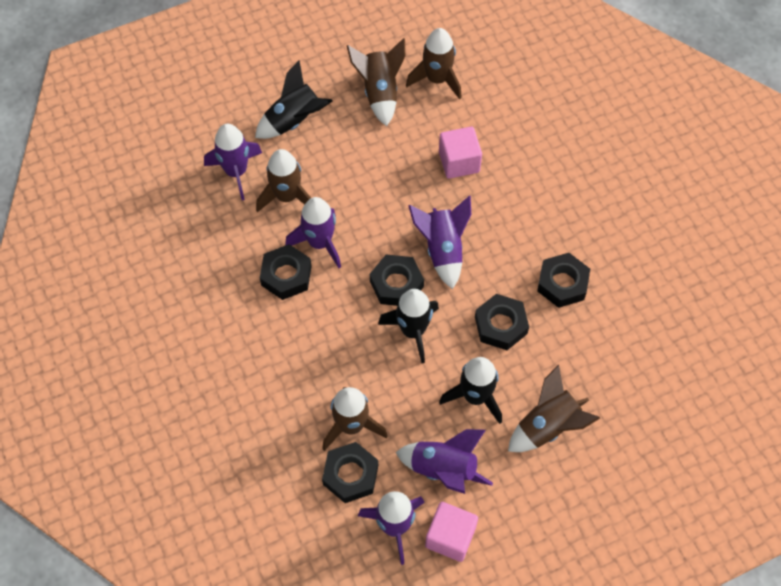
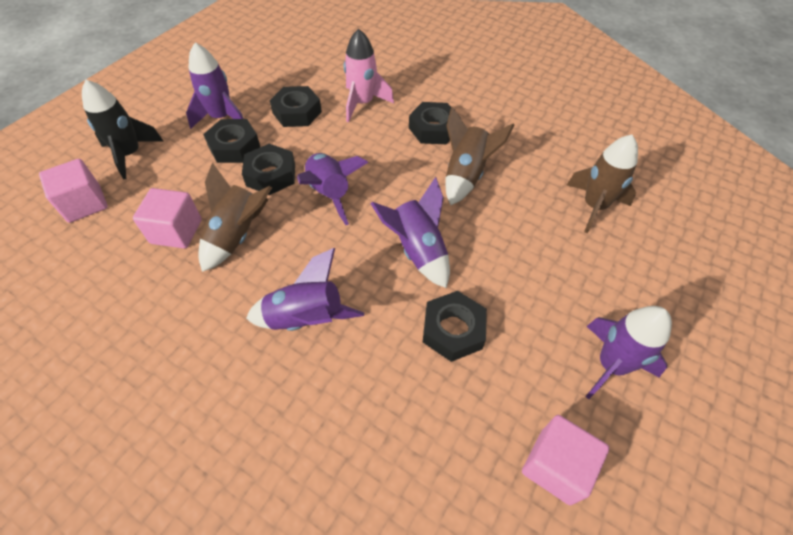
black rocket: [255,61,333,139] [378,289,439,363] [439,357,502,424] = 3 -> [82,80,163,179] = 1
brown rocket: [256,149,311,212] [322,387,388,451] [347,38,405,126] [406,28,462,99] [508,365,600,452] = 5 -> [198,162,272,272] [446,107,515,205] [567,135,638,233] = 3
pink cube: [425,502,478,562] [439,127,482,179] = 2 -> [39,159,108,223] [133,188,202,249] [522,415,609,505] = 3
pink rocket: none = 0 -> [344,29,394,122] = 1

